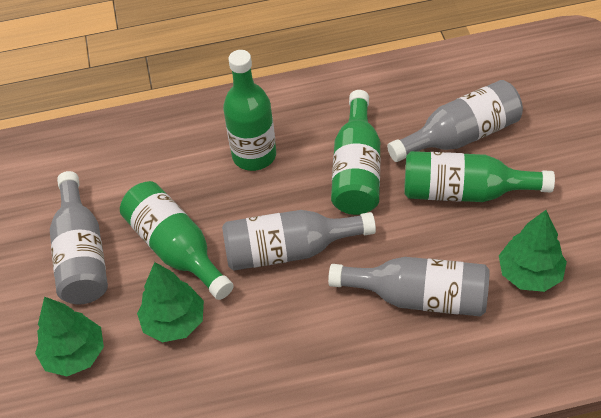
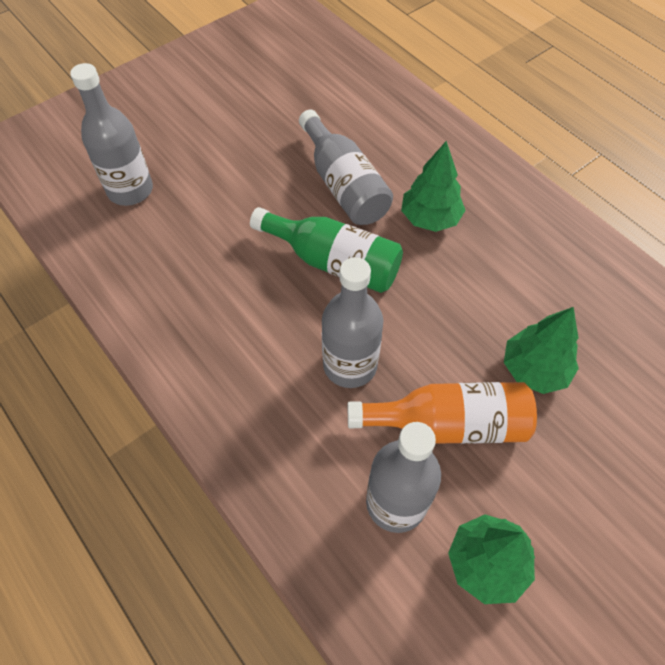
green bottle: [120,181,234,300] [223,50,276,171] [331,90,380,215] [404,151,555,202] = 4 -> [250,207,403,293] = 1
orange bottle: none = 0 -> [347,382,537,444] = 1

